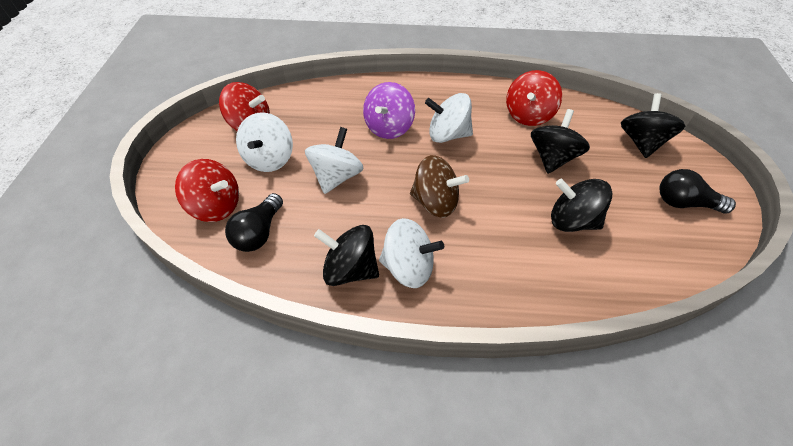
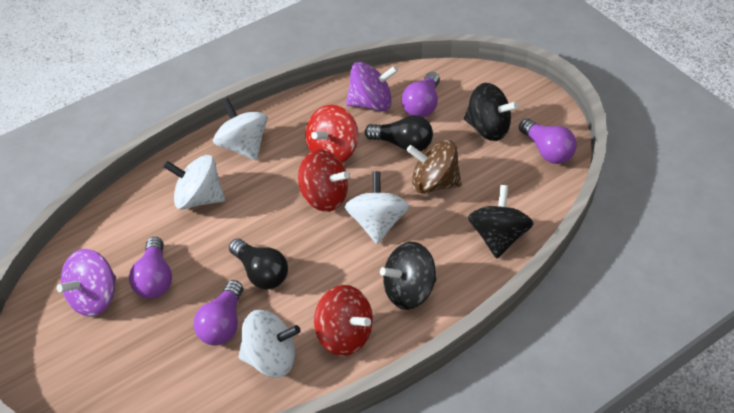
black spinning top: [314,225,379,286] [531,109,590,174] [551,179,612,232] [621,93,685,158] = 4 -> [380,242,437,310] [464,83,518,141] [468,185,534,258] = 3
purple light bulb: none = 0 -> [129,237,172,299] [194,280,243,346] [402,72,440,117] [519,118,577,164] = 4
purple spinning top: [363,82,415,139] = 1 -> [56,249,116,317] [346,62,398,111] = 2

